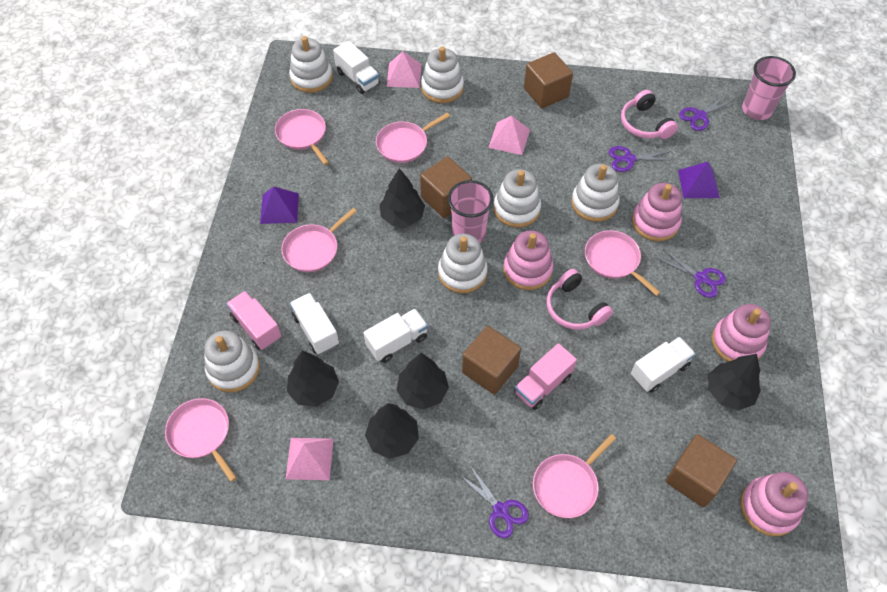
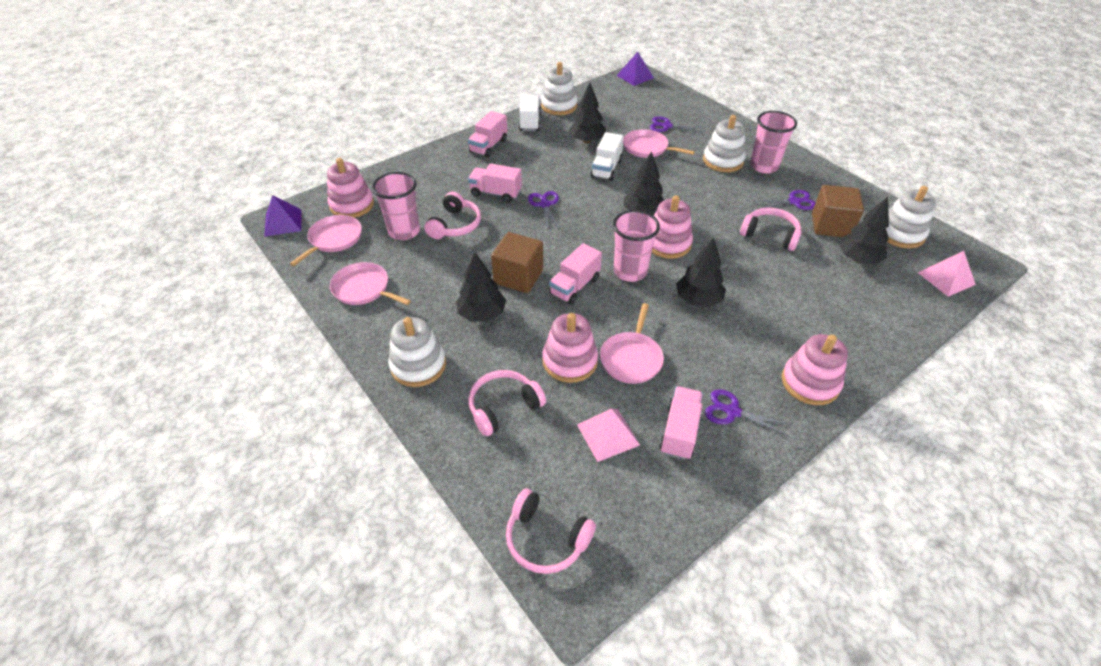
brown cube: [420,156,472,218] [462,326,521,394] [524,52,573,108] [666,434,737,507] = 4 -> [491,232,543,293] [812,185,864,237] = 2
pink cup: [448,180,494,243] [742,56,796,120] = 2 -> [372,172,420,240] [613,210,660,282] [750,111,797,174] = 3
pink headphones: [547,269,613,330] [621,90,678,139] = 2 -> [424,192,481,239] [468,370,546,436] [506,489,596,574] [740,208,802,251] = 4
pink pan: [165,398,237,482] [275,109,329,165] [281,208,357,272] [376,113,450,163] [533,434,616,518] [585,230,661,296] = 6 -> [290,215,362,266] [330,262,411,305] [600,303,664,384] [623,129,695,158] = 4
pink pyramid: [286,438,334,480] [387,51,421,88] [488,116,530,155] = 3 -> [577,409,640,462] [918,251,976,297] = 2
pink truck: [226,291,281,350] [514,343,577,410] = 2 -> [468,111,507,158] [468,163,522,203] [549,243,602,304] [659,386,703,460] = 4
white stacking toy: [204,331,260,392] [289,36,333,93] [421,46,464,103] [438,234,488,293] [494,169,541,228] [571,164,620,222] = 6 -> [388,317,446,387] [541,62,578,115] [703,115,745,172] [886,186,936,248] = 4
white truck: [290,293,339,354] [333,41,380,94] [363,309,428,363] [631,337,696,393] = 4 -> [519,95,541,131] [590,132,624,181] = 2

